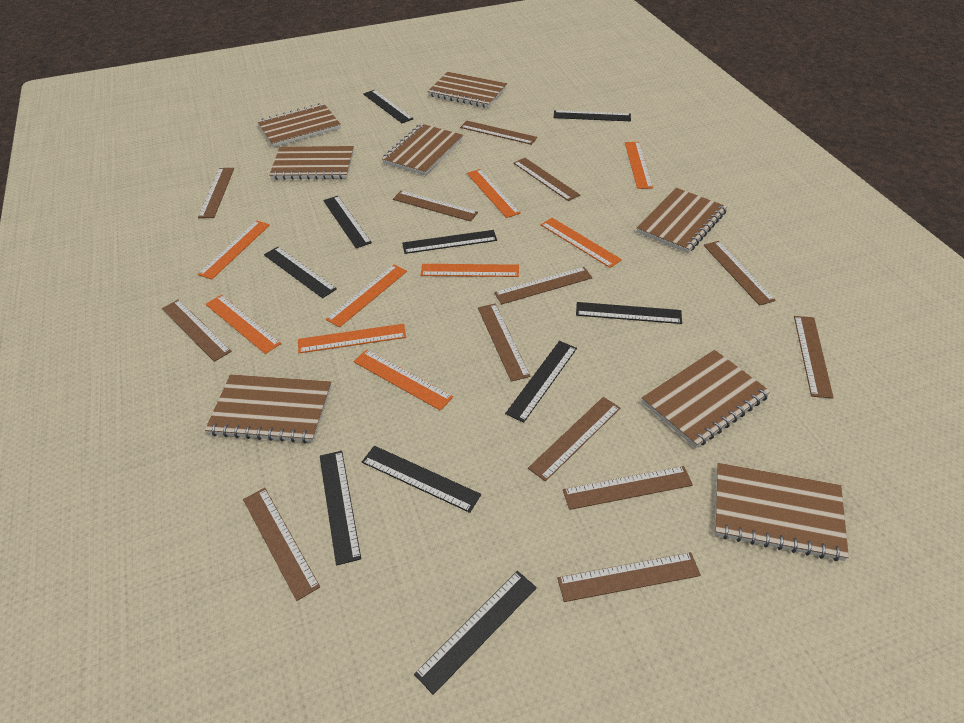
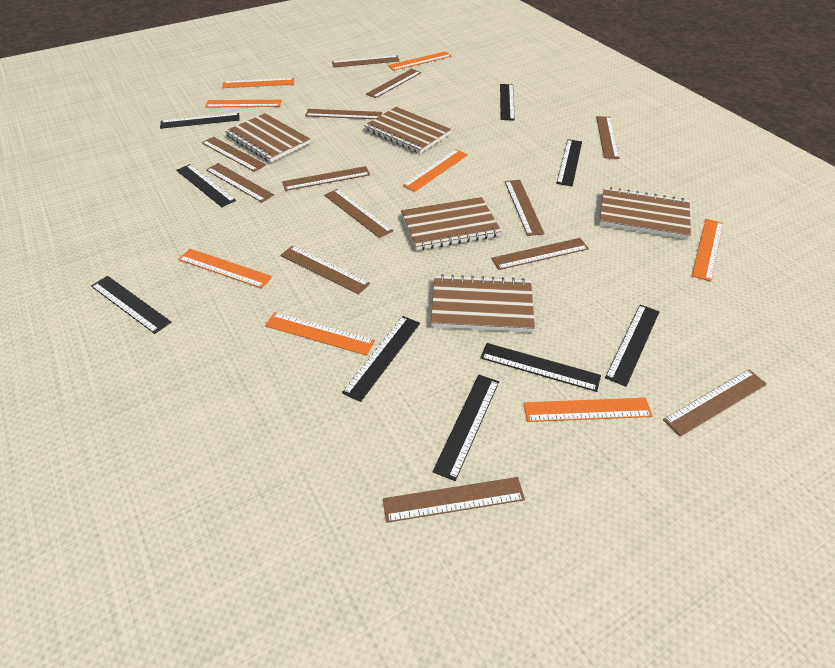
black ruler: [264,247,337,298] [320,451,361,566] [323,196,372,248] [362,446,481,513] [363,90,414,123] [402,230,497,254] [414,571,537,695] [505,341,577,423] [553,110,631,121] [576,302,682,324] = 10 -> [91,276,171,334] [160,113,239,129] [176,164,236,207] [342,316,420,402] [433,375,499,481] [480,343,601,392] [500,84,515,121] [556,139,582,186] [605,305,660,387] = 9
brown notebook: [205,374,332,443] [257,103,341,147] [269,146,354,180] [382,124,463,175] [427,72,507,108] [636,188,727,253] [642,350,771,448] [715,463,849,561] = 8 -> [225,113,310,163] [364,107,451,154] [401,197,502,250] [431,274,535,332] [599,187,691,239] = 5
orange ruler: [198,220,270,280] [206,295,281,354] [298,324,406,353] [326,264,407,327] [353,349,453,411] [421,264,519,277] [467,169,521,218] [541,218,622,268] [625,142,653,189] = 9 -> [178,249,272,289] [205,100,282,107] [222,78,294,88] [265,312,375,355] [388,51,452,71] [403,149,468,192] [523,398,652,422] [692,219,723,282] = 8

